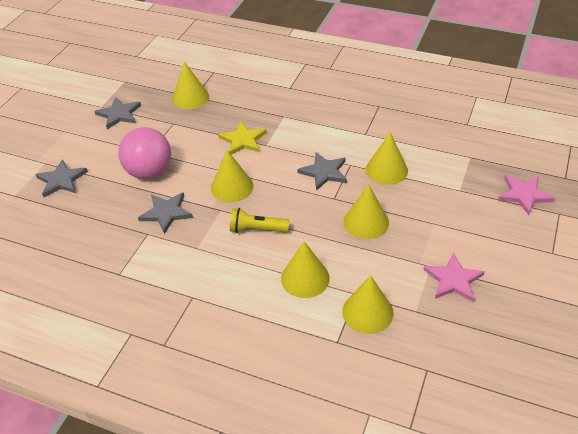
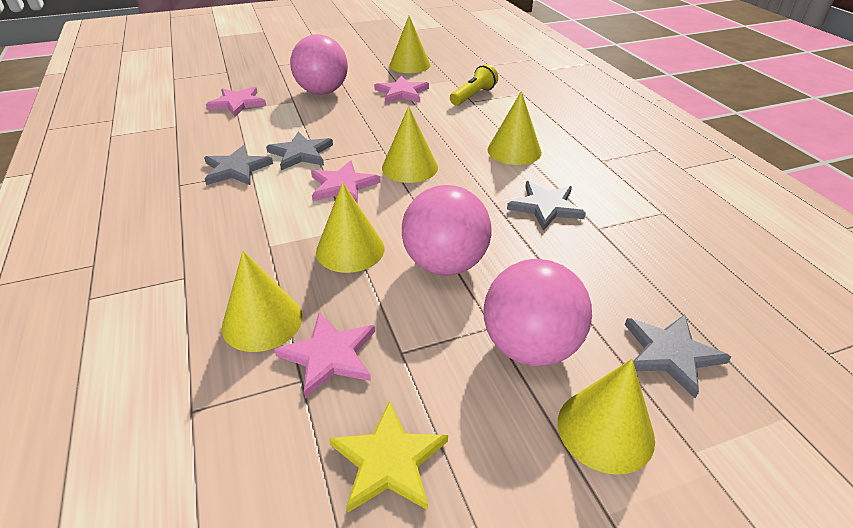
pink ball: [118,127,171,179] = 1 -> [290,34,348,95] [402,185,492,275] [484,259,592,366] = 3
pink star: [423,253,485,302] [498,175,555,215] = 2 -> [206,87,266,117] [274,313,375,398] [311,160,381,204] [374,76,429,103] = 4

